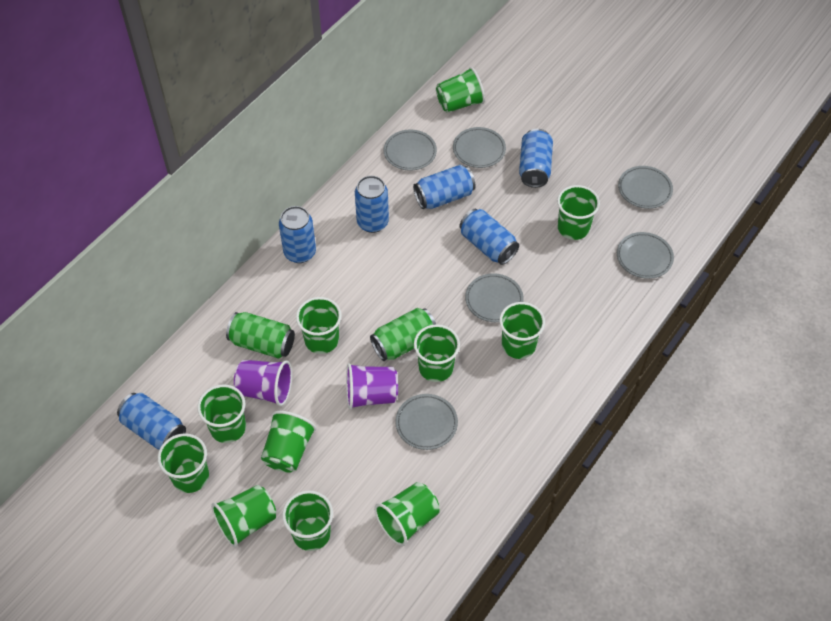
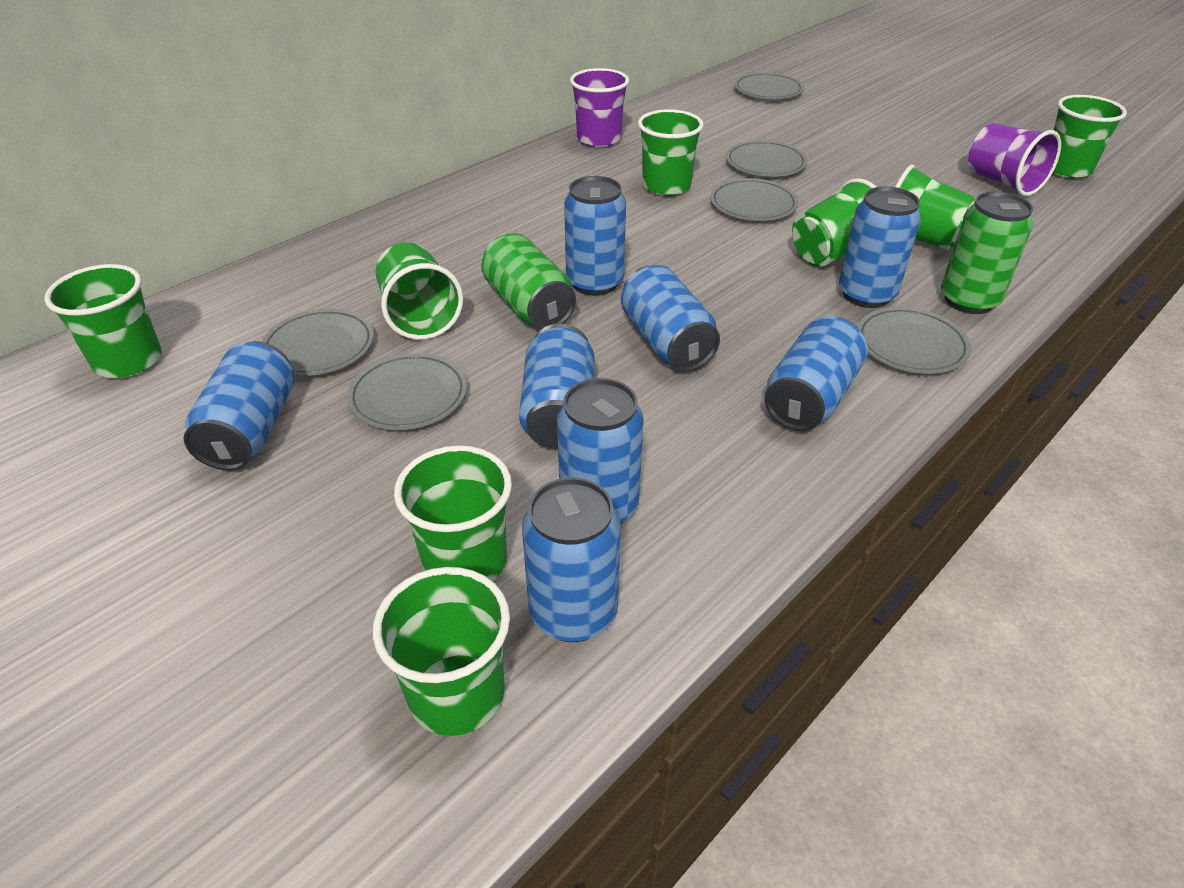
blue can: [117,393,186,450] [279,206,316,263] [355,176,389,233] [413,165,476,209] [459,209,519,265] [519,129,553,188] = 6 -> [183,341,295,470] [519,324,594,449] [522,477,621,642] [557,378,644,524] [564,176,626,296] [621,265,720,372] [765,316,868,431] [839,186,921,308] = 8
green cup: [158,433,209,493] [197,384,246,443] [211,485,277,547] [261,411,317,473] [282,491,333,551] [296,297,342,354] [374,482,439,546] [414,324,460,382] [436,67,485,113] [499,302,545,359] [557,185,600,240] = 11 -> [44,264,161,378] [373,567,510,736] [376,242,463,340] [394,445,512,581] [638,109,704,196] [792,178,876,267] [895,164,976,250] [1053,95,1127,178] = 8

